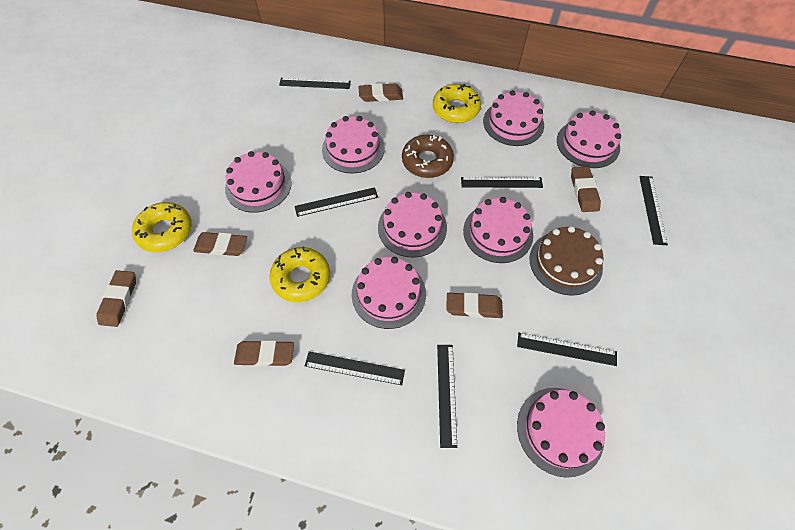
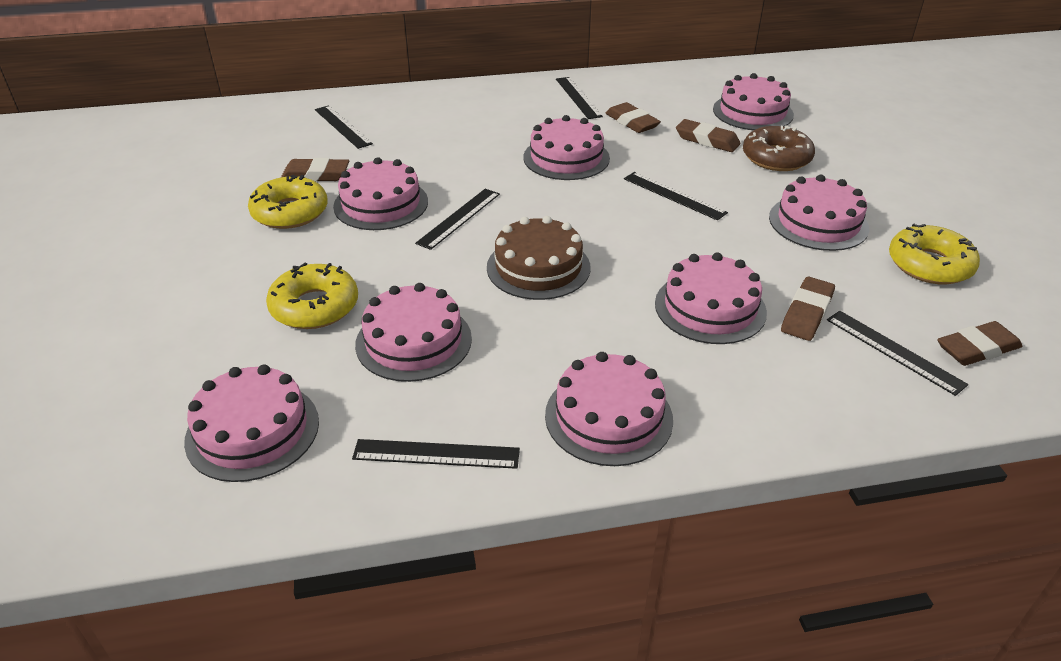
black ruler: [279,78,351,89] [295,187,378,217] [305,351,405,385] [437,345,457,448] [461,177,543,188] [517,333,617,366] [639,176,668,245] = 7 -> [315,105,373,149] [352,439,520,469] [415,189,500,250] [556,77,603,119] [624,172,728,220] [827,311,968,396] = 6
brown eraser: [96,270,136,327] [193,232,247,256] [234,340,294,366] [358,83,403,102] [446,292,503,318] [571,167,601,212] = 6 -> [281,158,349,182] [605,102,661,133] [676,119,740,152] [781,277,835,341] [937,321,1022,366] = 5

